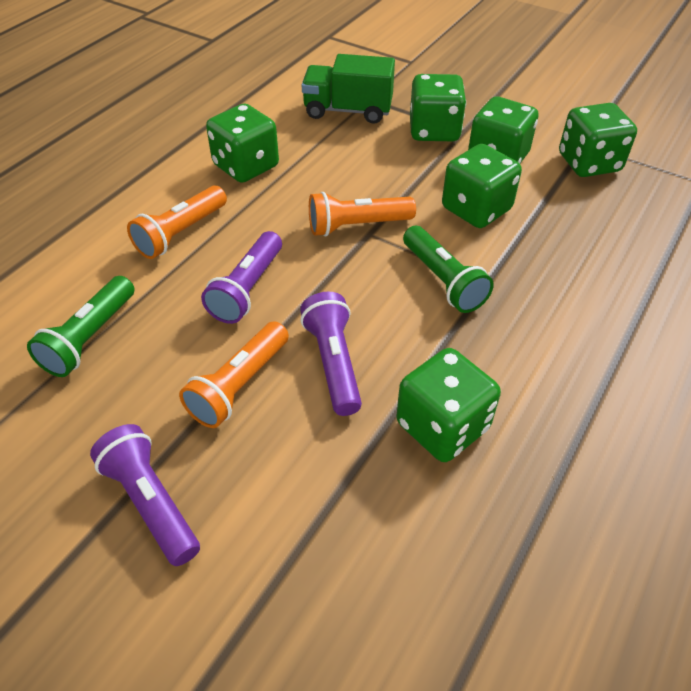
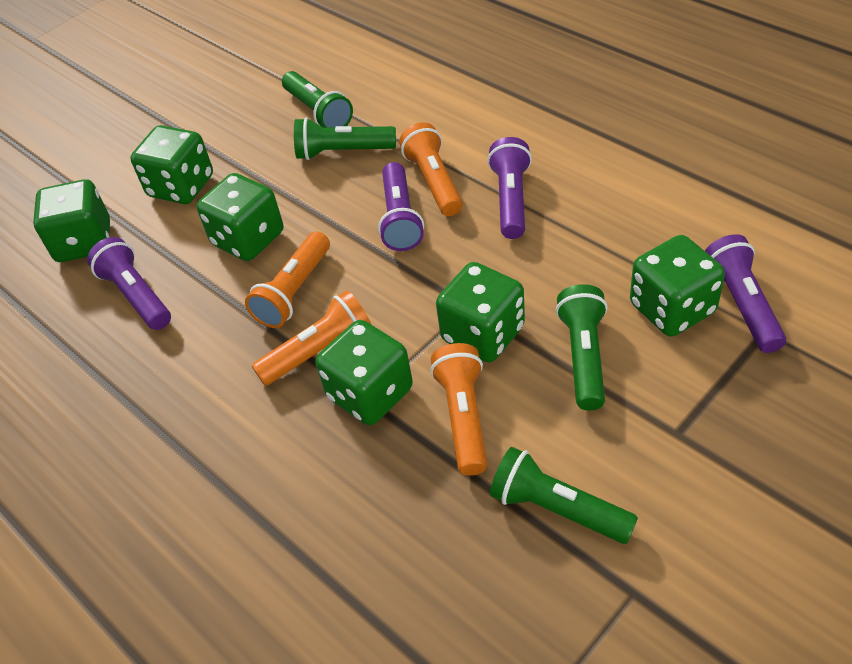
green flashlight: [27,276,135,377] [403,226,494,313] = 2 -> [282,71,353,127] [294,117,396,160] [490,447,638,544] [556,284,608,410] = 4
green truck: [302,54,395,124] = 1 -> none = 0
orange flashlight: [127,186,227,259] [179,321,289,428] [309,192,416,237] = 3 -> [245,231,330,328] [252,291,371,386] [399,122,463,216] [430,343,487,476] = 4
purple flashlight: [90,424,200,566] [201,231,282,324] [300,292,362,416] = 3 -> [87,237,171,330] [378,162,424,251] [487,137,532,239] [705,234,786,353] = 4

